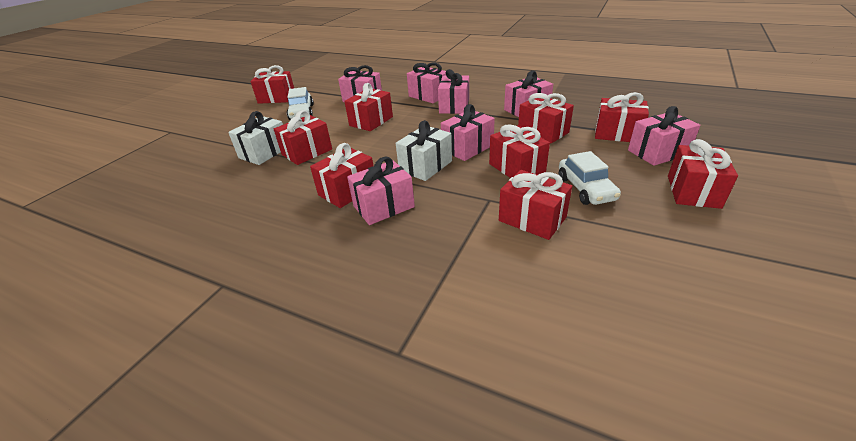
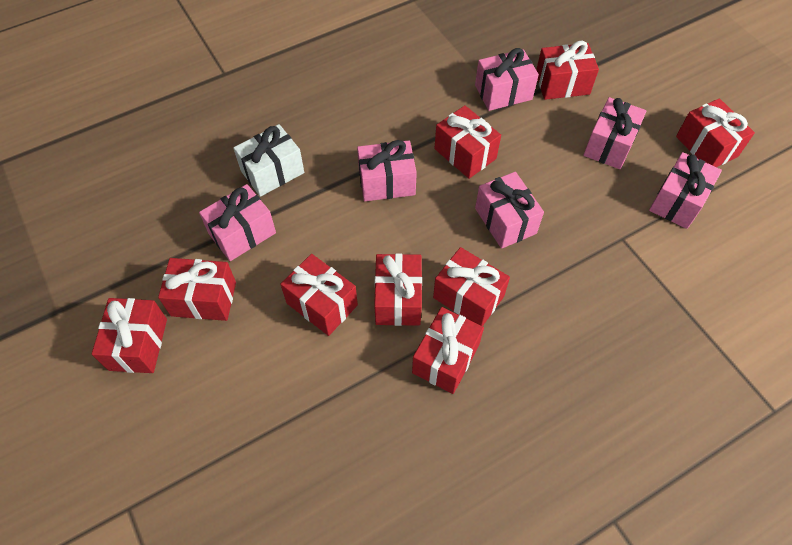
pink gift: [338,65,382,102] [347,156,415,225] [407,63,446,103] [438,69,469,114] [441,104,495,161] [504,71,553,117] [628,106,700,166] = 7 -> [199,184,276,261] [357,140,417,201] [475,48,539,111] [475,172,544,249] [583,97,647,169] [649,152,722,229] = 6
white car: [287,87,314,120] [559,151,621,205] = 2 -> none = 0
white gift: [228,111,283,165] [396,120,452,181] = 2 -> [233,124,304,197] = 1

